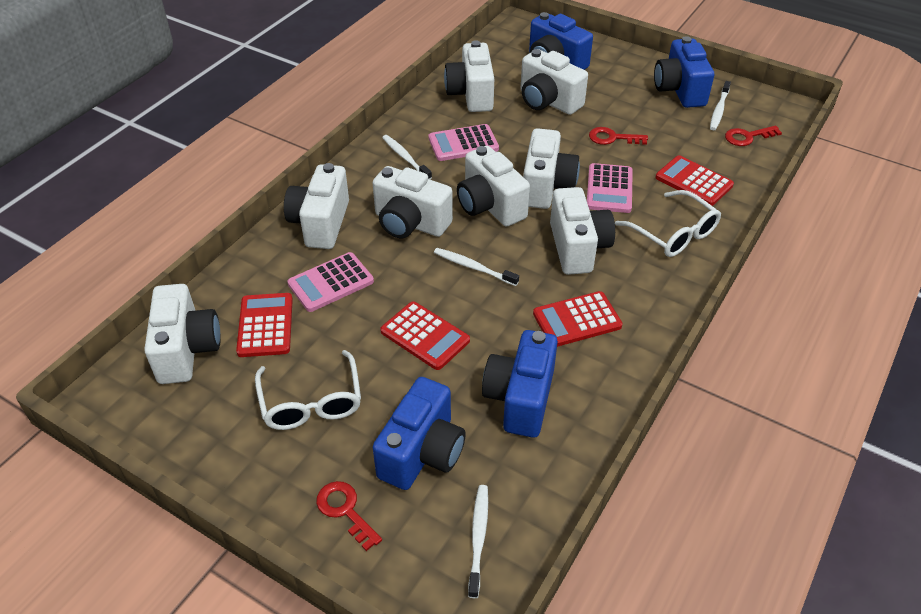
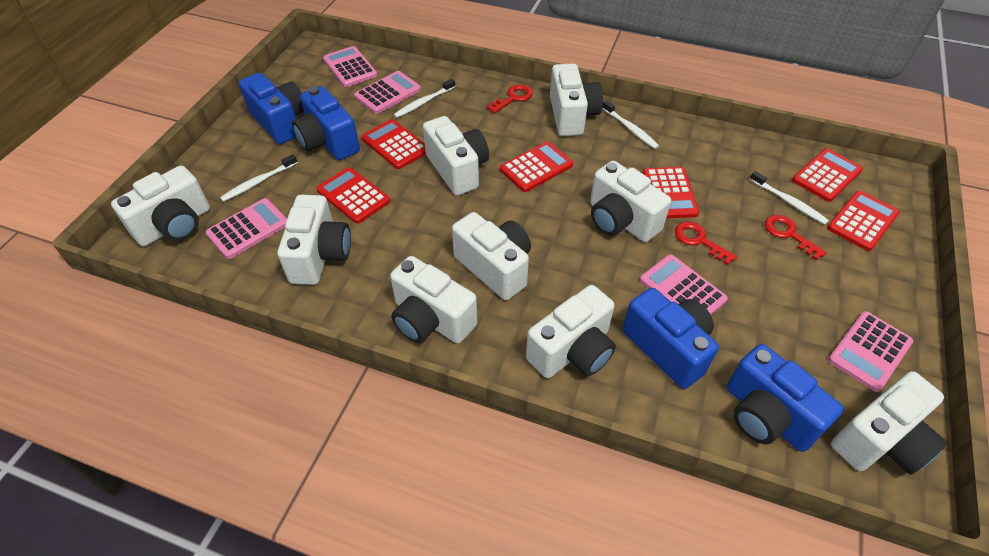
pink calculator: [287,252,374,312] [429,124,499,161] [587,163,633,213] = 3 -> [205,198,287,259] [323,46,377,87] [354,71,421,114] [640,254,728,315] [828,311,913,392] = 5
red calculator: [236,293,293,357] [380,301,470,370] [533,291,623,347] [655,155,734,206] = 4 -> [316,167,390,224] [362,119,426,169] [500,141,573,192] [642,167,699,218] [792,149,863,202] [827,191,899,251] = 6
white camera: [144,284,221,384] [284,163,349,249] [373,166,453,238] [444,40,494,112] [457,146,530,227] [521,49,588,115] [523,128,580,209] [550,187,615,275] = 8 -> [111,165,210,246] [277,195,351,285] [390,256,477,343] [423,116,489,195] [452,212,531,300] [526,285,616,378] [550,64,603,136] [590,161,671,242] [831,371,948,475] = 9
white glasses: [255,350,361,430] [615,190,721,257] = 2 -> none = 0

